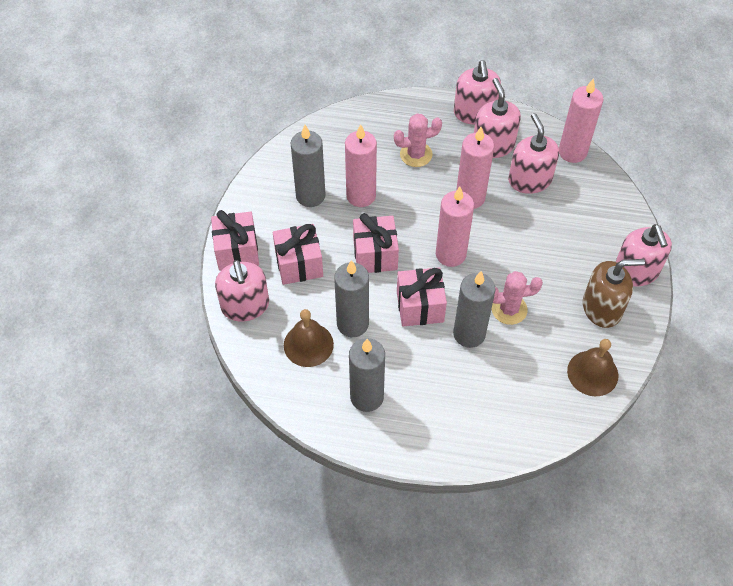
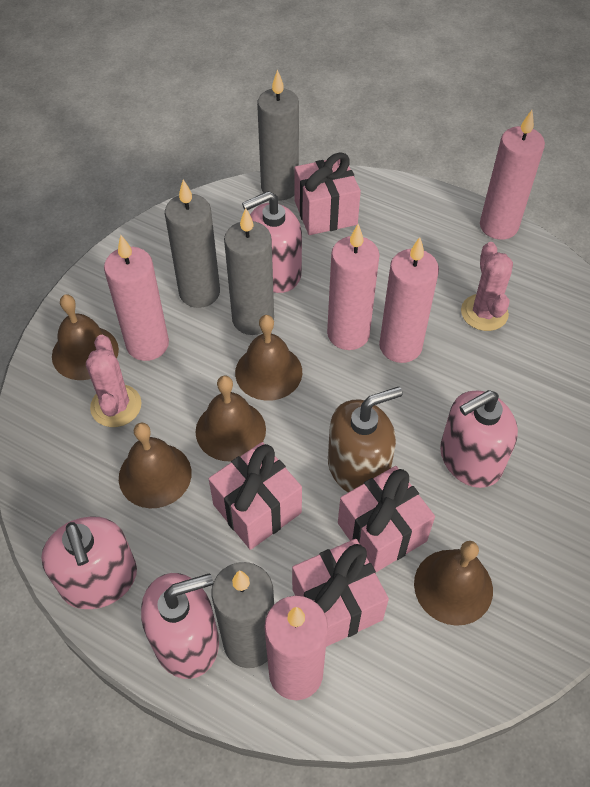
brown bell: [284,309,334,367] [567,339,618,396] = 2 -> [52,294,119,380] [119,423,192,508] [196,376,266,462] [235,315,302,401] [414,541,493,626] = 5
pink candle: [345,124,377,207] [436,187,474,267] [456,127,494,209] [559,78,603,163] = 4 -> [104,235,169,361] [264,596,328,700] [327,224,380,350] [379,237,439,363] [480,110,545,240] = 5
pink soap dispenser: [215,260,269,322] [454,60,501,124] [474,78,521,158] [508,113,559,194] [615,224,672,287] = 5 -> [41,516,137,609] [141,573,219,679] [242,191,302,293] [440,390,518,488] = 4

